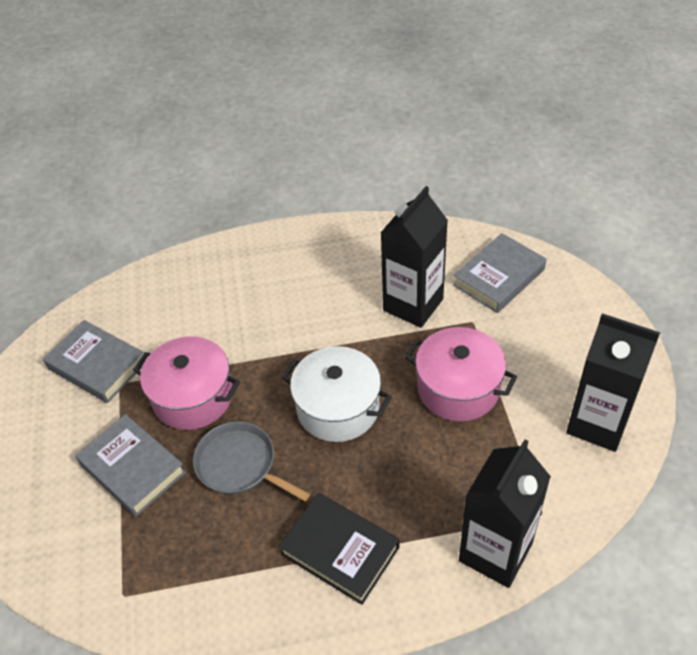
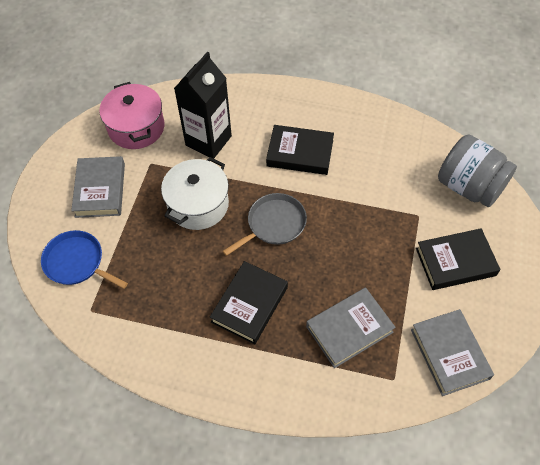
black book: [279,493,399,605] = 1 -> [210,261,288,345] [266,125,334,175] [416,228,501,290] = 3
black carton: [381,186,448,328] [459,439,551,588] [566,313,660,452] = 3 -> [174,52,232,159] = 1
blue pan: none = 0 -> [41,230,128,289] = 1
grey jar: none = 0 -> [438,134,517,207] = 1
pink pot: [133,336,240,430] [405,327,517,421] = 2 -> [99,82,164,149] = 1

